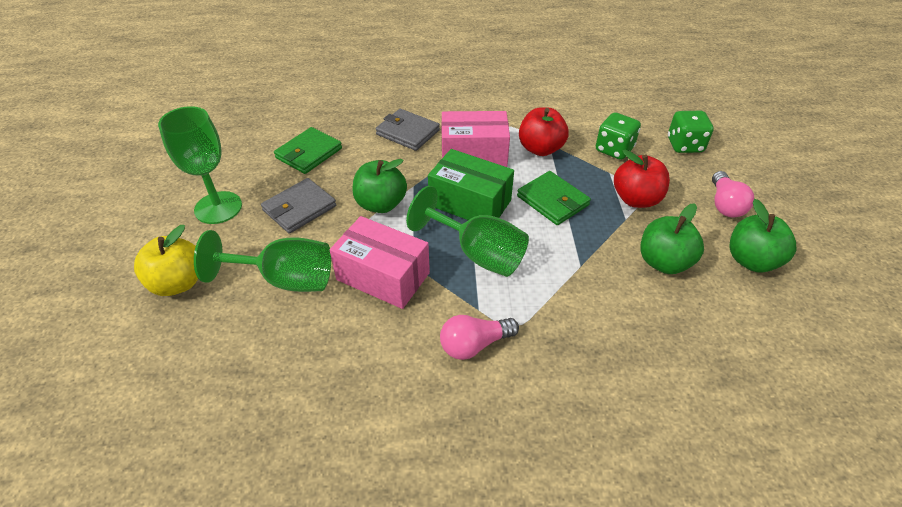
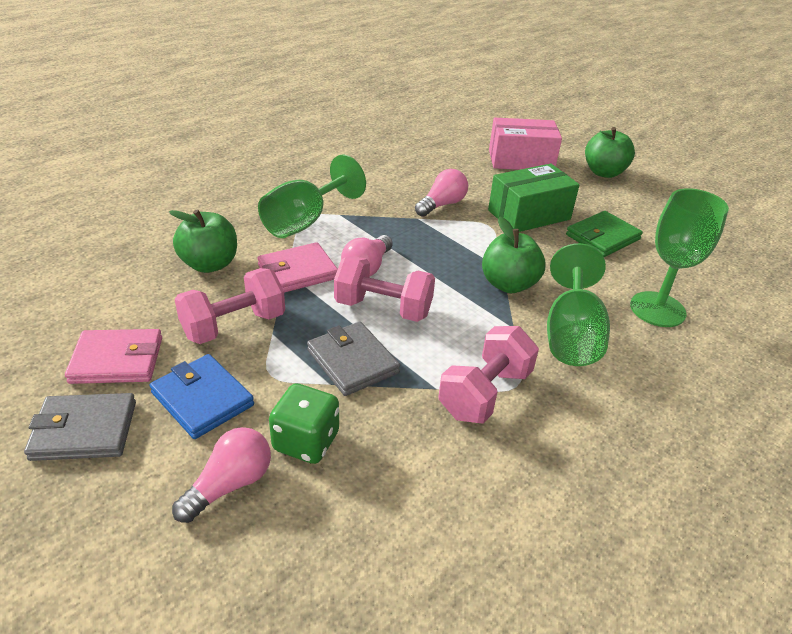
blue wallet: none = 0 -> [150,354,254,439] = 1
green dice: [596,112,641,160] [668,111,714,153] = 2 -> [269,383,339,464] = 1
green wallet: [274,127,342,174] [517,171,591,225] = 2 -> [566,211,643,257] = 1
pink box: [330,216,430,309] [442,111,510,167] = 2 -> [489,118,562,170] = 1
pink dumbbell: none = 0 -> [175,268,285,344] [334,256,435,322] [438,326,539,424] = 3
pink light bulb: [440,315,519,360] [712,171,754,217] = 2 -> [172,427,271,523] [341,235,393,276] [415,169,468,217] = 3
pink wallet: none = 0 -> [65,329,162,384] [258,242,338,293] = 2
red apple: [519,107,569,156] [614,150,670,208] = 2 -> none = 0
yellow apple: [134,225,198,296] = 1 -> none = 0

